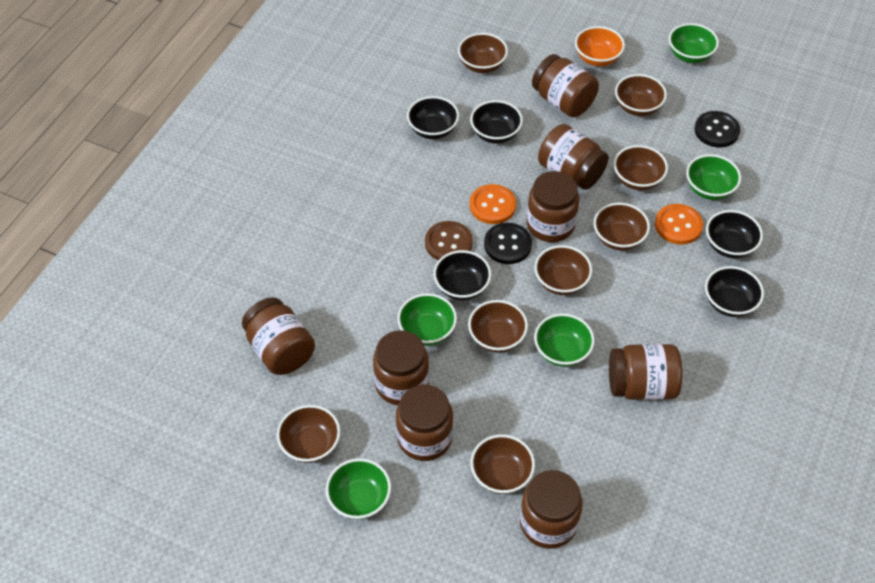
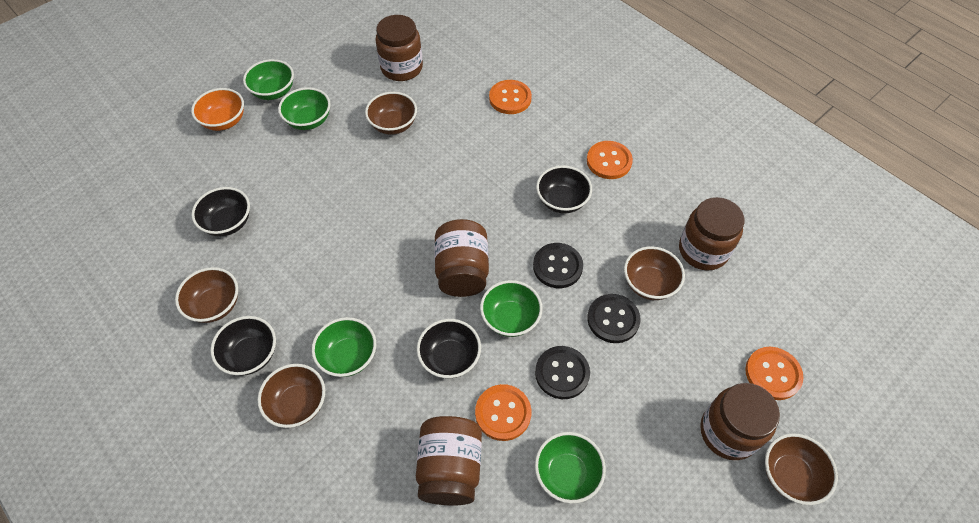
black bowl: [407,96,459,139] [433,250,491,300] [470,100,523,144] [705,266,764,317] [706,210,763,258] = 5 -> [192,187,250,236] [210,316,276,376] [417,319,481,379] [536,165,592,213] = 4
black button: [484,223,532,264] [694,111,740,147] = 2 -> [533,243,583,288] [535,346,590,399] [587,294,640,343] = 3
brown bowl: [277,405,341,463] [458,33,508,73] [468,300,528,353] [470,434,535,494] [534,245,592,295] [593,203,650,251] [614,145,668,190] [615,74,667,116] = 8 -> [175,267,238,323] [258,364,325,428] [365,92,417,135] [624,246,685,300] [765,433,838,505] = 5
brown button: [425,221,473,260] = 1 -> none = 0
brown jar: [242,297,315,375] [373,330,429,405] [396,385,453,461] [520,470,583,549] [527,171,579,242] [532,54,599,117] [538,124,609,190] [609,344,682,400] = 8 -> [375,15,423,81] [416,416,482,506] [434,219,489,297] [679,197,745,270] [700,383,780,460] = 5
orange button: [470,184,516,224] [655,204,703,244] = 2 -> [475,384,531,441] [489,80,532,114] [587,141,633,179] [745,347,804,400] = 4

